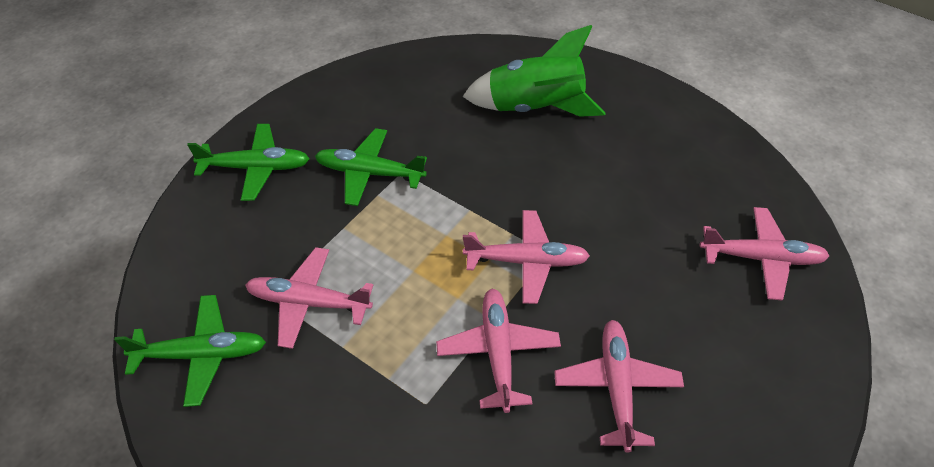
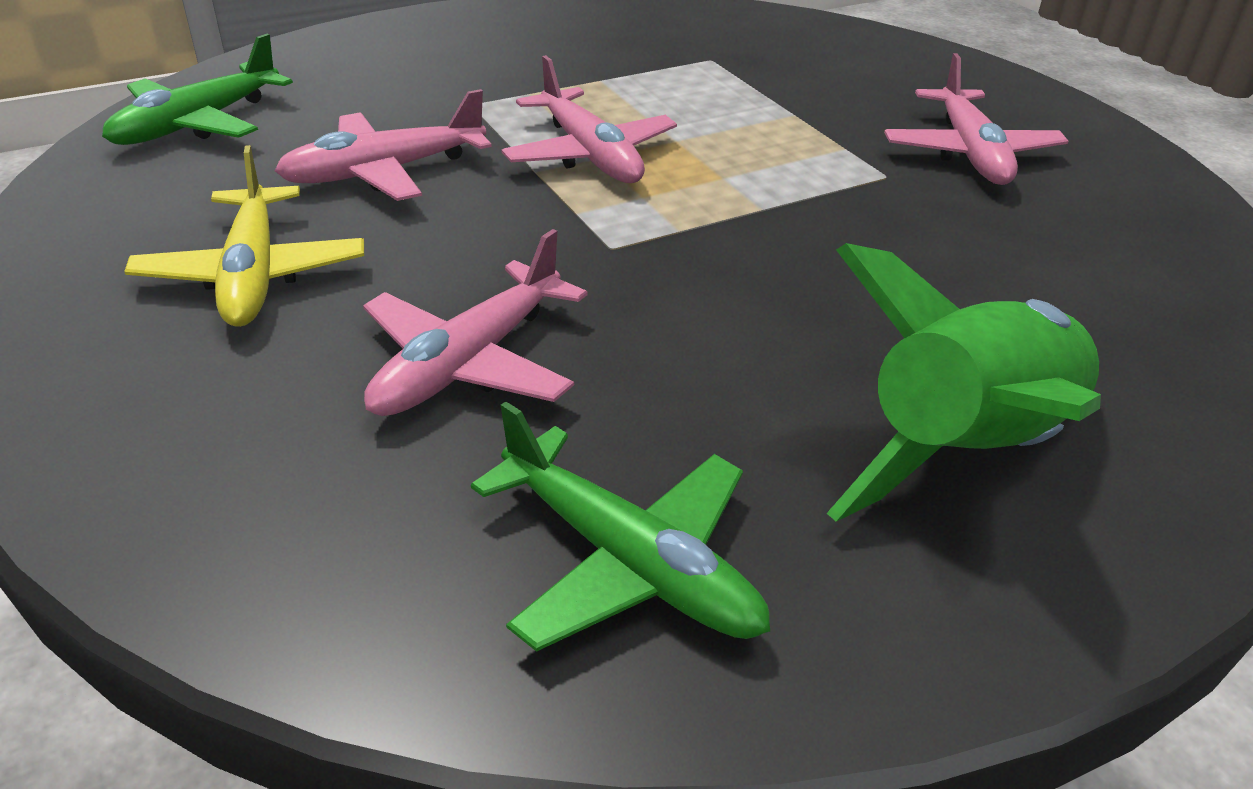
green plane: [114,295,266,407] [187,124,310,201] [315,128,427,206] = 3 -> [102,34,293,145] [471,402,770,652] = 2
pink plane: [245,247,373,349] [436,289,561,413] [463,210,590,304] [554,320,684,453] [700,207,829,301] = 5 -> [275,89,492,201] [363,229,587,416] [501,55,677,183] [884,53,1069,185] = 4
yellow plane: none = 0 -> [124,145,364,327] = 1

